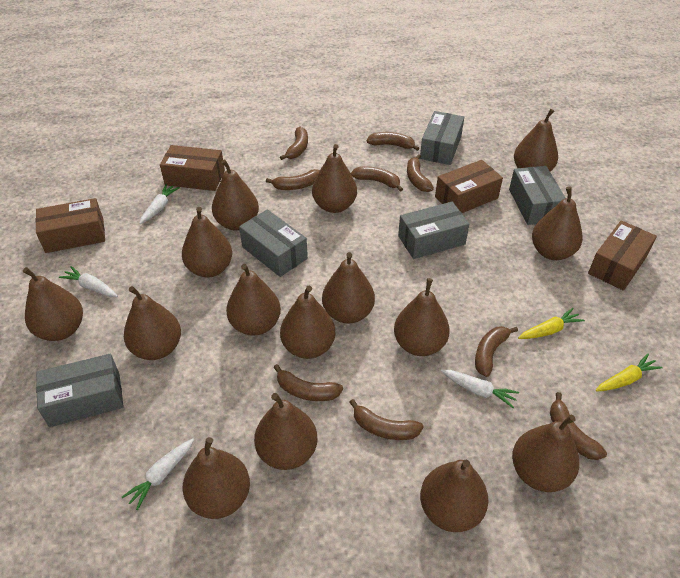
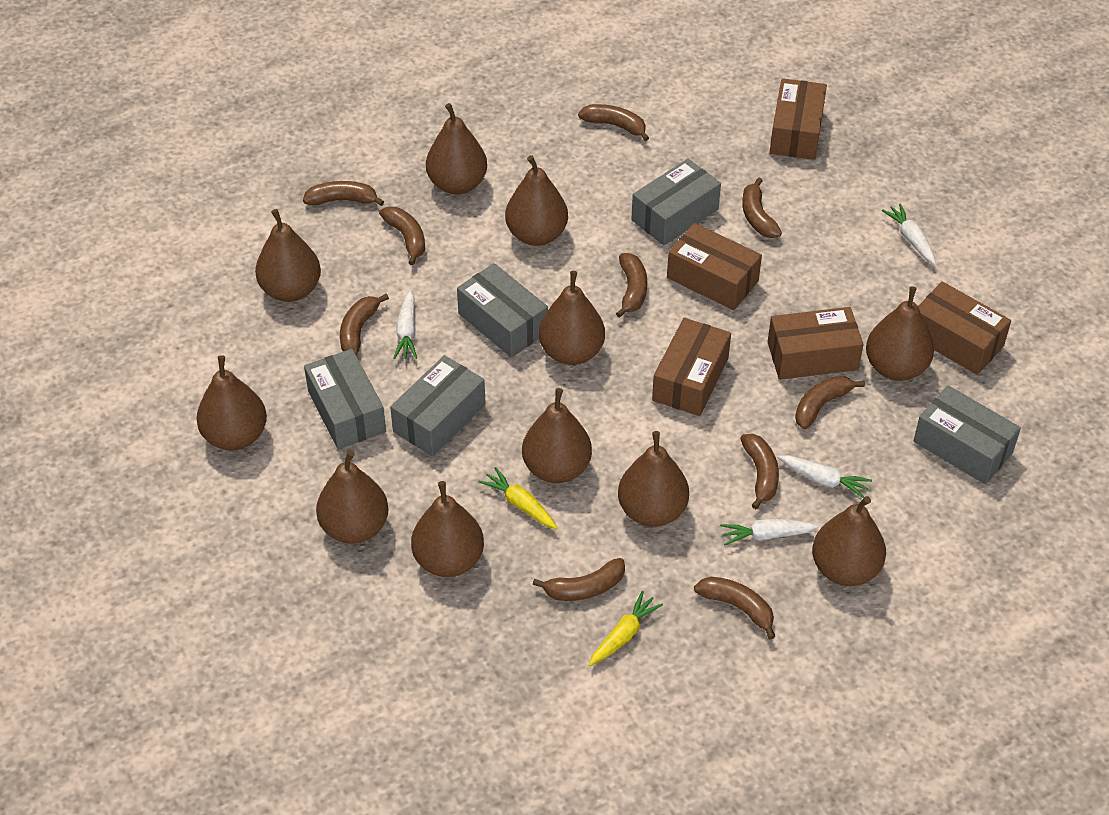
brown banana: [266,169,320,190] [273,364,343,401] [280,127,308,160] [349,399,424,440] [351,166,403,192] [366,132,419,151] [407,154,434,192] [475,326,518,377] [550,392,607,460] = 9 -> [303,181,384,206] [340,294,389,356] [379,206,425,265] [533,558,625,601] [578,104,649,141] [616,253,647,318] [694,577,776,639] [740,434,779,509] [742,178,782,238] [795,376,865,429] = 10
brown box: [35,198,105,253] [160,145,225,191] [435,160,503,213] [588,220,657,291] = 4 -> [652,318,731,416] [667,223,762,310] [768,307,863,380] [770,78,827,160] [918,281,1011,375] = 5
brown pear: [23,267,83,341] [124,286,181,360] [182,207,232,277] [183,437,250,519] [212,159,259,230] [226,264,281,336] [254,393,317,470] [280,286,335,359] [312,144,357,213] [322,252,375,324] [394,278,450,356] [420,459,488,532] [512,415,579,492] [514,109,558,172] [532,186,583,260] = 15 -> [197,355,267,451] [255,209,321,302] [316,450,389,544] [411,481,484,577] [426,103,487,194] [505,155,568,246] [522,388,592,483] [539,271,605,365] [618,431,689,527] [812,496,886,586] [866,286,934,381] = 11

